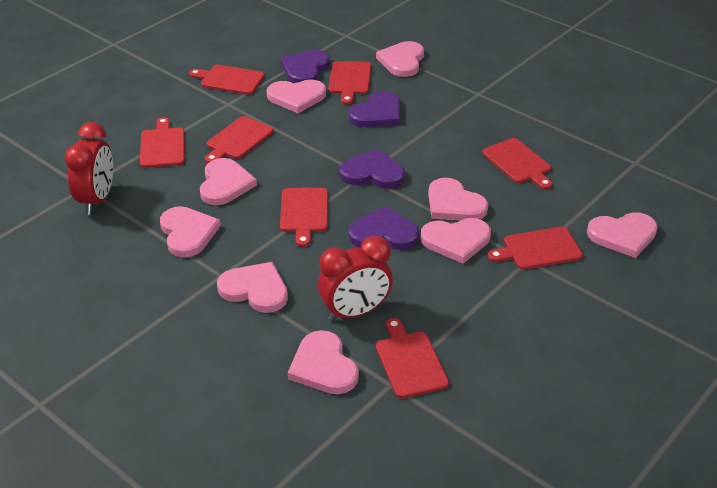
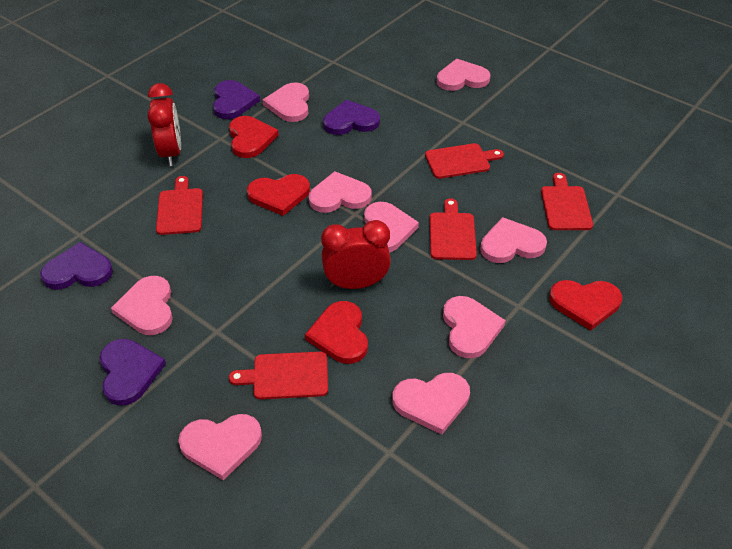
red cutting board: [140,117,185,168] [189,65,265,95] [205,116,274,163] [280,188,328,247] [328,61,371,105] [376,318,449,399] [482,138,552,189] [488,227,583,269] = 8 -> [156,176,203,235] [229,352,328,399] [425,143,504,179] [429,198,477,260] [541,173,593,230] = 5
red heart: none = 0 -> [229,116,279,158] [247,174,310,216] [305,301,368,364] [549,280,622,331] = 4

